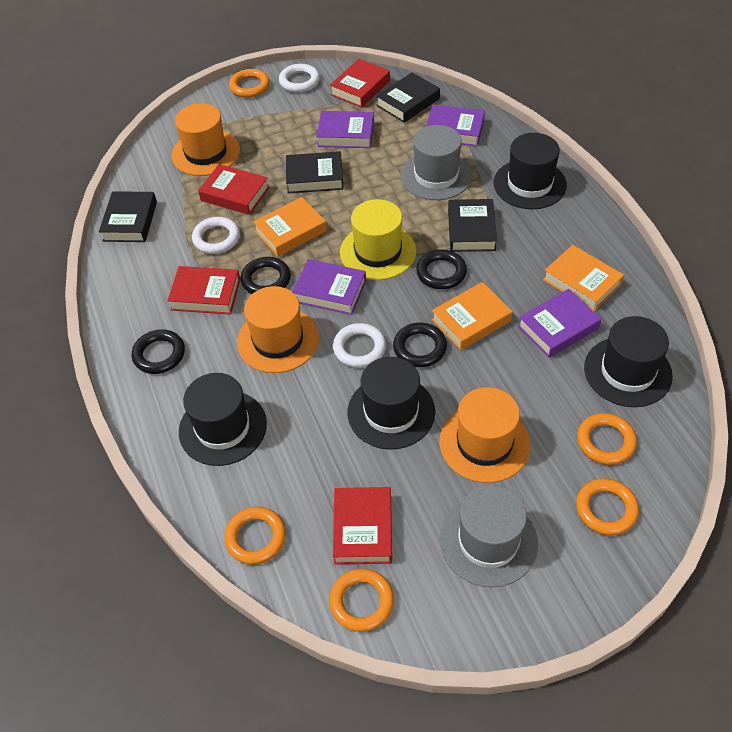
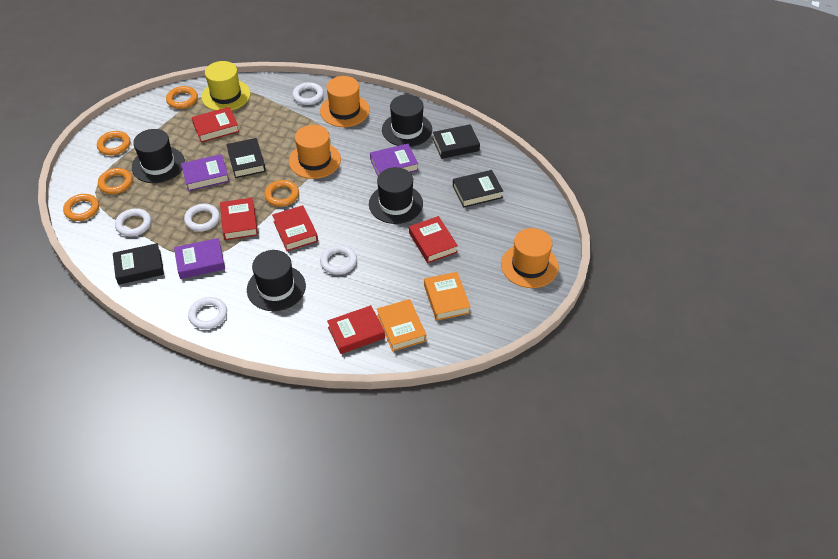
black ring: [132,329,185,374] [241,257,291,294] [393,323,447,367] [416,250,467,289] = 4 -> none = 0
grey hat: [401,125,472,200] [440,484,538,587] = 2 -> none = 0
orange book: [253,197,327,257] [432,282,513,350] [543,245,624,311] = 3 -> [377,299,426,352] [424,272,471,321] = 2
purple book: [292,259,366,315] [316,111,374,148] [426,104,485,146] [518,289,601,358] = 4 -> [174,238,225,279] [181,154,229,191] [370,144,418,176] = 3
red book: [167,266,240,315] [198,164,269,215] [330,59,390,108] [333,487,392,565] = 4 -> [192,107,239,143] [220,198,258,240] [272,205,318,251] [327,305,385,354] [409,216,458,263] = 5
white ring: [192,217,240,254] [279,64,320,93] [333,323,386,368] = 3 -> [115,208,151,236] [184,204,220,231] [188,297,227,329] [292,82,324,105] [320,245,357,275] = 5

